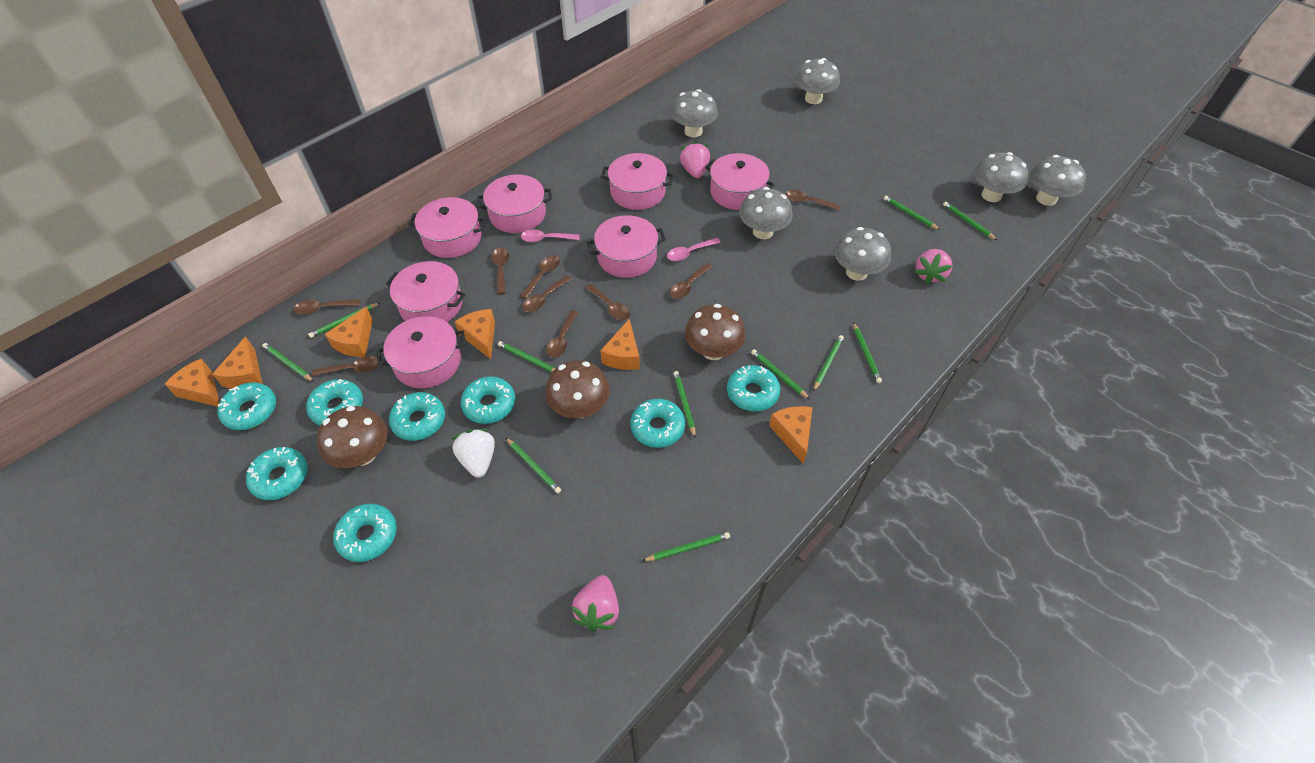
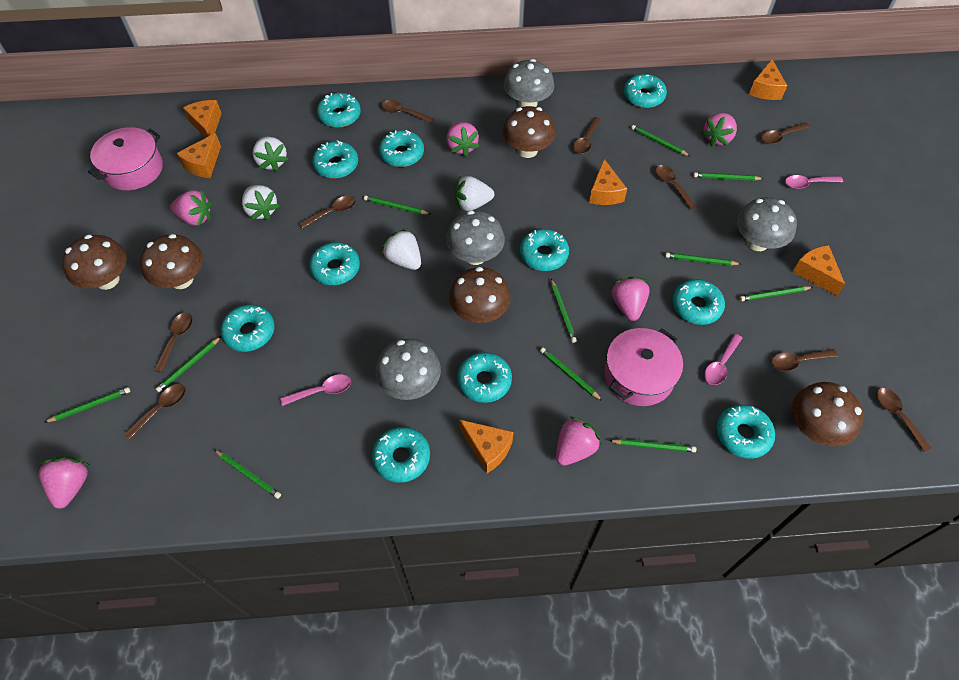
brown mushroom: [317,406,388,468] [545,360,610,418] [685,304,746,360] = 3 -> [62,235,127,290] [140,234,203,289] [449,267,511,323] [502,106,556,158] [792,382,864,447] = 5
grey mushroom: [671,89,718,137] [739,187,793,239] [795,58,840,104] [834,227,891,281] [974,152,1028,202] [1030,155,1086,206] = 6 -> [375,339,441,400] [446,210,505,265] [504,59,554,108] [737,197,797,251] = 4
pink pot: [376,316,466,388] [386,261,465,322] [408,197,486,258] [477,174,552,233] [587,215,666,278] [601,153,674,210] [705,153,775,210] = 7 -> [88,127,163,191] [604,328,683,406] = 2
pink spoon: [521,230,580,242] [667,238,721,261] = 2 -> [280,375,351,406] [704,334,742,385] [785,175,843,189] = 3
pink strawberry: [571,575,619,632] [680,141,710,178] [914,249,952,284] = 3 -> [39,456,89,509] [170,190,212,226] [447,122,479,157] [556,417,601,466] [611,277,650,321] [701,113,737,147] = 6
turquoise donut: [218,382,276,430] [246,447,308,500] [306,379,363,426] [333,504,397,562] [389,392,445,441] [461,376,515,424] [630,399,685,448] [727,365,780,412] = 8 -> [221,305,275,352] [309,242,360,285] [312,140,358,178] [317,93,361,128] [372,427,430,483] [379,130,424,167] [457,352,512,403] [520,229,569,271] [624,74,667,108] [672,279,725,325] [716,405,775,459] = 11
white strawberry: [452,429,495,478] = 1 -> [242,185,279,220] [253,137,288,172] [382,228,421,270] [455,175,494,211] = 4

